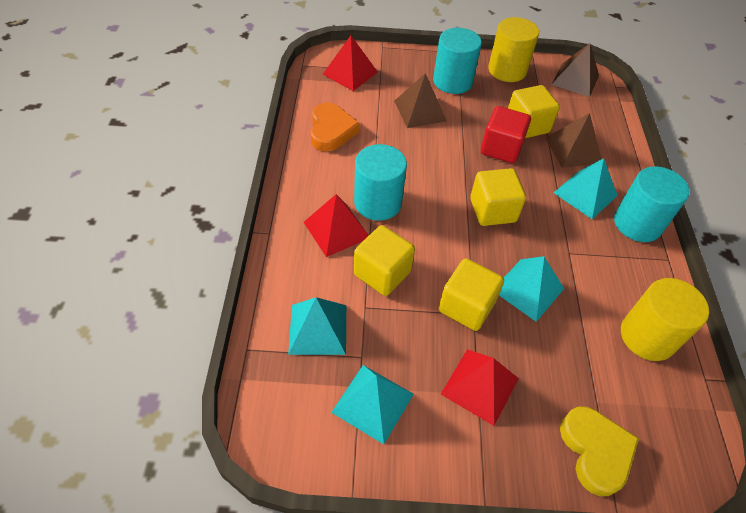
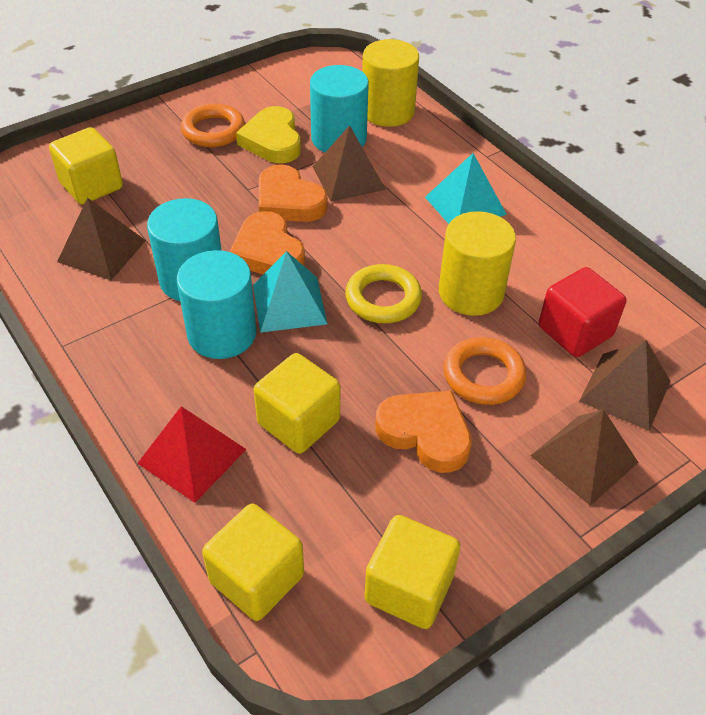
brown pyramid: [394,73,447,128] [545,113,601,168] [551,43,599,97] = 3 -> [57,197,146,280] [313,125,386,202] [530,409,639,506] [579,340,671,431] = 4
orange heart: [311,103,360,152] = 1 -> [230,211,305,274] [259,164,327,222] [375,390,472,473] = 3
orange ring: none = 0 -> [181,103,245,147] [443,337,526,405] = 2
red pyramid: [304,194,369,257] [322,36,378,91] [441,350,519,426] = 3 -> [137,406,246,503] = 1
turquoise pyramid: [288,297,346,355] [331,365,414,444] [499,256,564,322] [554,158,618,219] = 4 -> [253,251,327,333] [425,153,507,224] = 2
yellow ring: none = 0 -> [345,264,422,323] = 1

